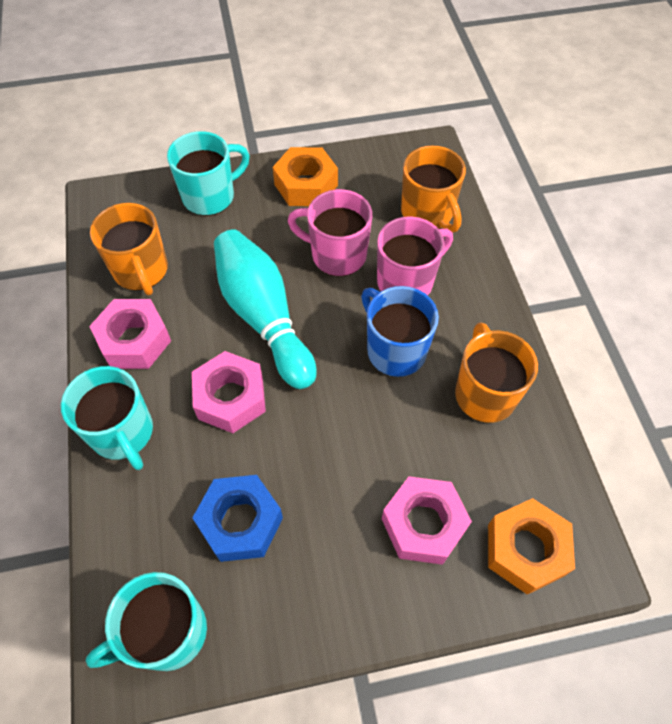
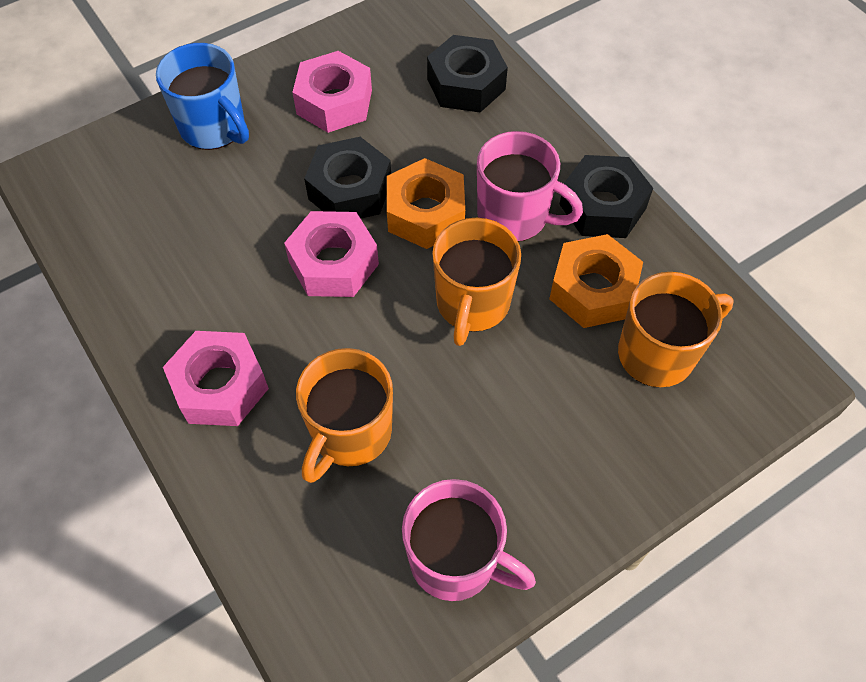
black nut: none = 0 -> [304,137,391,219] [427,35,508,112] [560,155,653,238] = 3
blue nut: [192,475,283,562] = 1 -> none = 0
turquoise bowling pin: [214,229,317,389] = 1 -> none = 0
turquoise mug: [61,366,153,470] [86,572,207,671] [167,131,250,216] = 3 -> none = 0

